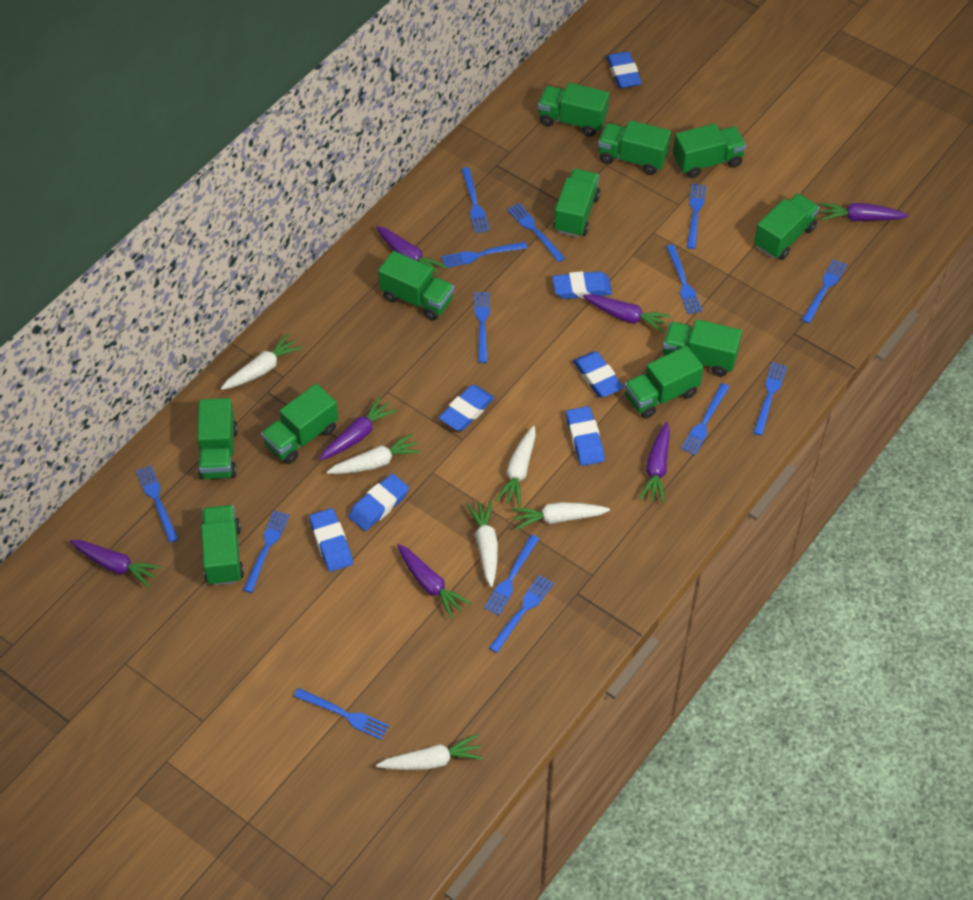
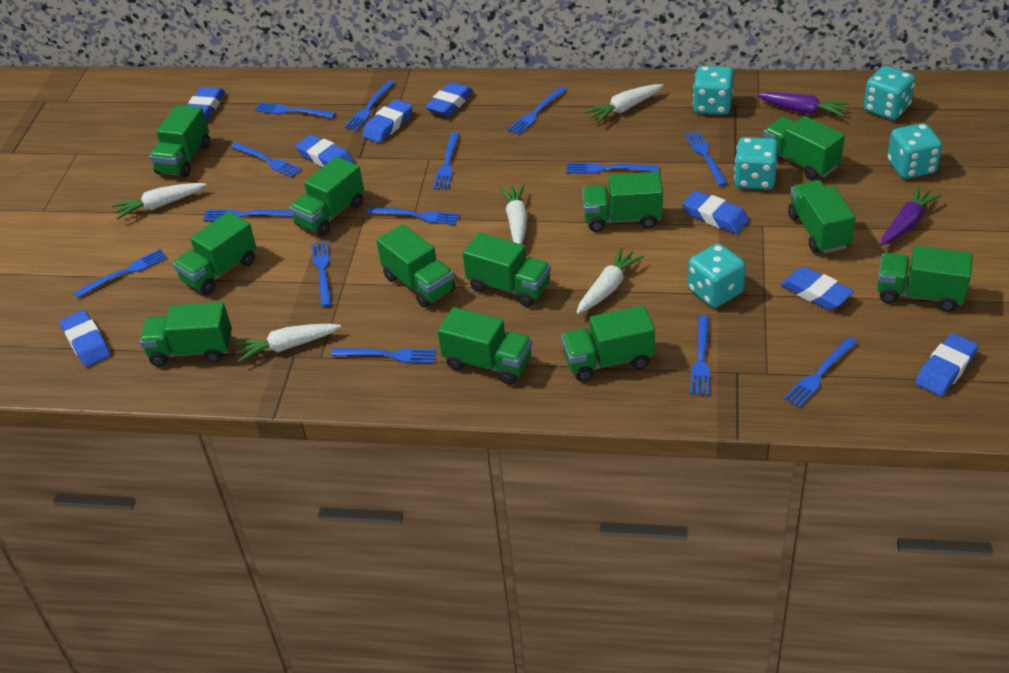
blue eraser: [309,508,353,572] [348,474,409,531] [439,385,494,431] [552,271,612,299] [566,406,605,466] [573,351,623,397] [607,51,642,88] = 7 -> [60,310,111,367] [188,87,225,119] [296,135,354,167] [362,99,413,143] [425,82,473,116] [682,191,750,234] [781,267,854,310] [915,333,979,396] = 8
green truck: [197,398,238,479] [201,505,244,586] [261,384,338,464] [378,251,454,321] [538,83,609,137] [553,169,600,237] [598,120,671,175] [624,346,704,419] [663,319,742,377] [673,123,746,178] [754,193,820,260] = 11 -> [140,302,232,366] [149,105,210,177] [173,212,257,295] [289,157,364,236] [376,224,455,308] [438,307,532,385] [463,232,551,307] [561,305,655,382] [582,172,663,232] [764,116,845,180] [788,180,856,254] [877,246,973,312] = 12
purple carrot: [70,540,162,588] [319,396,397,460] [376,226,447,274] [397,544,471,619] [583,294,671,333] [639,422,670,503] [820,203,909,222] = 7 -> [757,92,849,117] [881,186,942,245] = 2
turquoise dice: none = 0 -> [688,243,746,308] [693,66,734,115] [734,137,778,190] [863,66,916,120] [887,123,942,179] = 5
white carrot: [221,333,303,390] [327,433,421,474] [376,734,483,770] [467,501,498,587] [496,426,536,506] [511,502,610,530] = 6 -> [112,183,206,219] [234,324,341,362] [500,184,528,244] [576,247,644,314] [584,84,663,123] = 5

